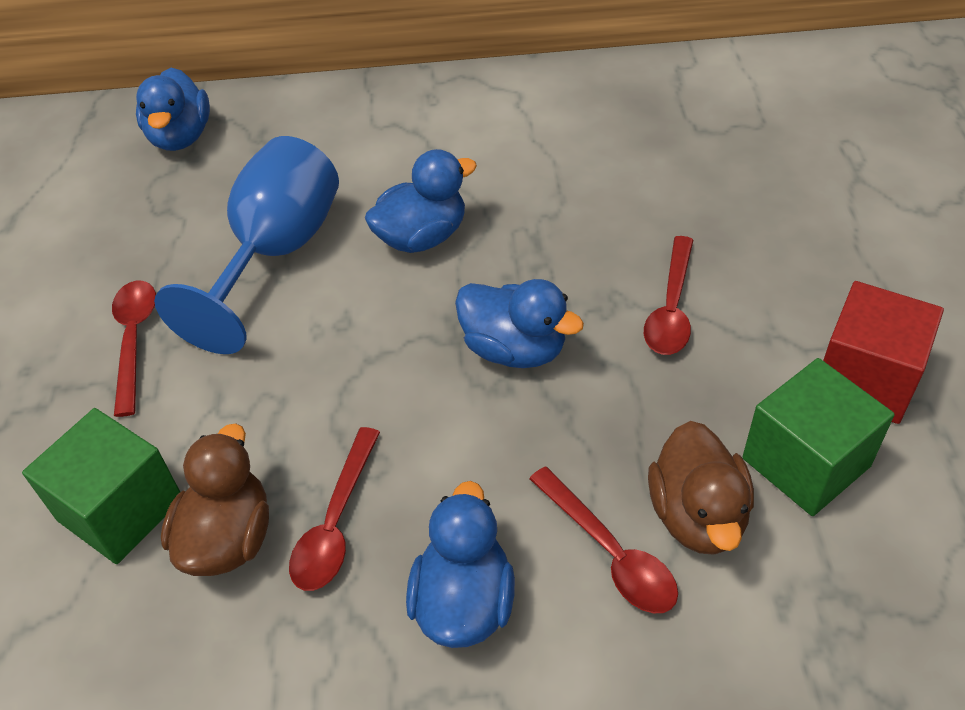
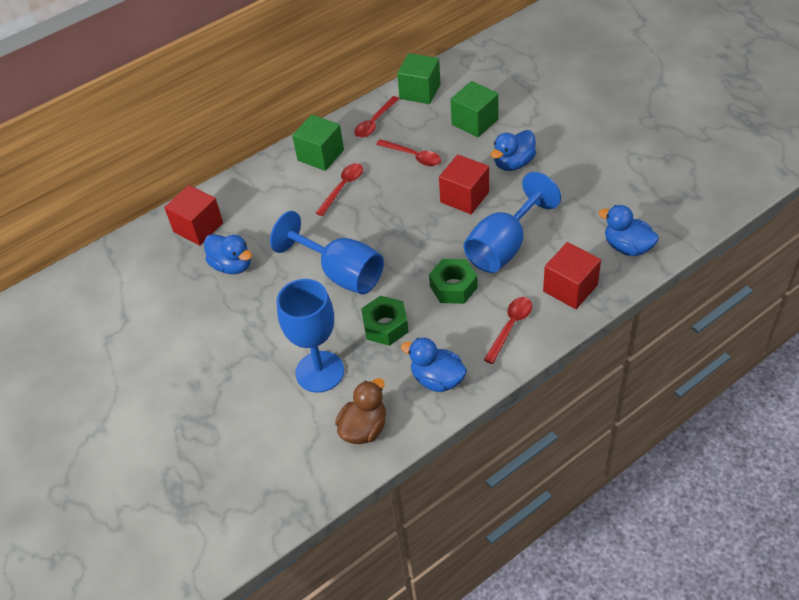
blue goblet: [154,136,339,354] = 1 -> [270,211,384,295] [276,279,344,393] [464,172,561,273] = 3
brown duck: [161,424,269,576] [648,421,754,555] = 2 -> [335,378,386,444] = 1
green cube: [22,408,180,564] [742,358,895,516] = 2 -> [292,115,344,171] [397,53,440,104] [451,81,499,138] = 3
green nut: none = 0 -> [361,296,409,346] [429,259,478,304] = 2
red cube: [823,281,944,424] = 1 -> [164,185,223,245] [439,154,489,214] [543,242,601,309] = 3

